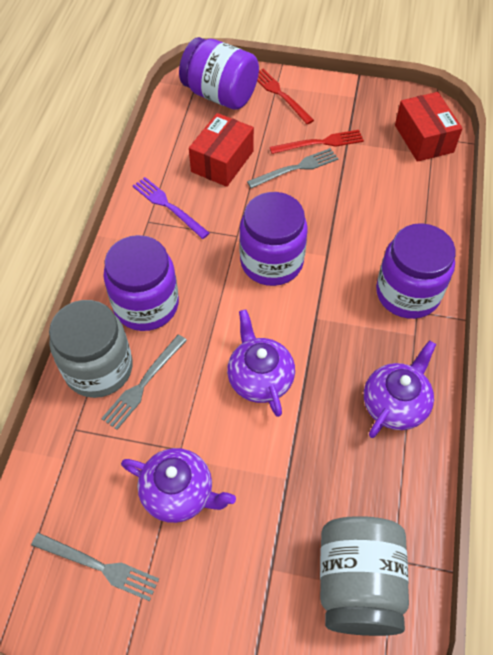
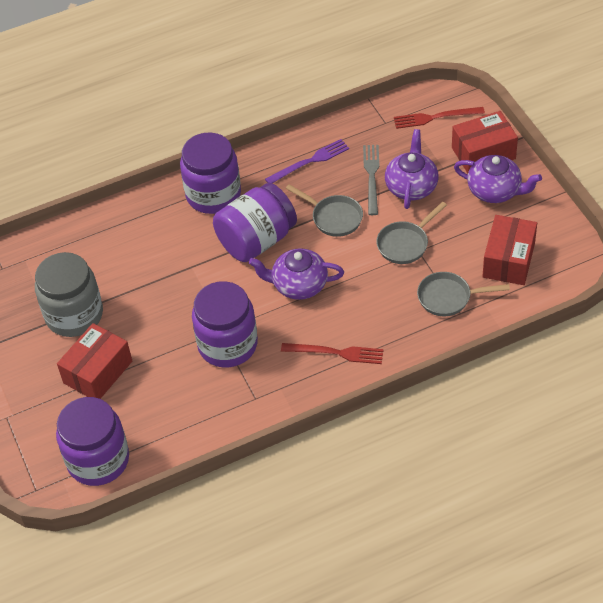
grey fork: [31,533,159,601] [101,334,187,430] [247,148,338,188] = 3 -> [363,145,379,215] = 1
grey jar: [49,300,133,398] [320,516,409,636] = 2 -> [35,252,103,337] = 1
grey pan: none = 0 -> [286,184,363,237] [376,202,447,264] [417,272,510,316] = 3
red box: [189,113,254,187] [395,92,463,162] = 2 -> [57,323,132,399] [452,111,518,173] [482,215,537,285] = 3

